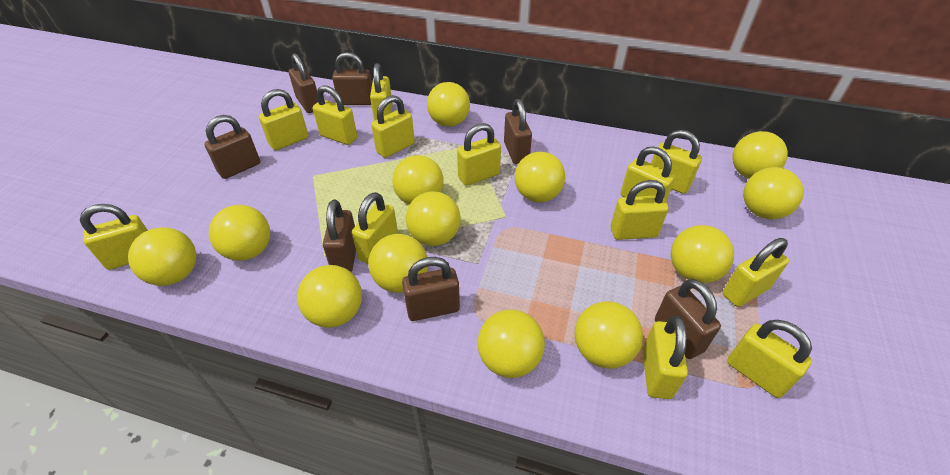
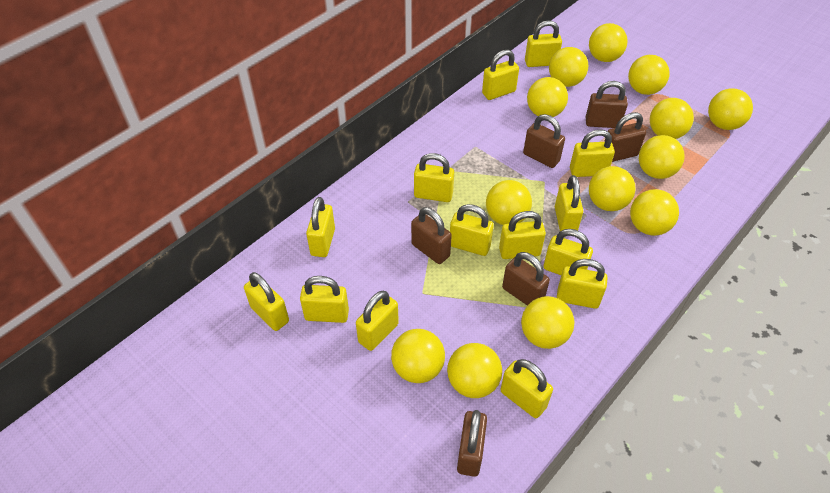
brown padlock: [204,115,260,179] [289,53,318,113] [323,200,356,272] [332,52,372,105] [402,257,460,321] [504,99,532,164] [655,279,721,359] = 7 -> [411,207,452,264] [457,410,487,477] [502,252,550,305] [523,114,565,168] [586,81,628,128] [604,112,646,162] = 6
yellow padlock: [80,204,148,270] [259,89,309,150] [313,85,357,145] [352,192,398,264] [370,63,393,121] [371,95,415,158] [457,123,501,186] [611,180,669,240] [621,146,675,201] [642,316,688,399] [651,130,702,194] [723,238,789,307] [727,320,812,398] = 13 -> [244,272,289,331] [300,276,349,323] [306,197,335,257] [356,291,399,351] [414,153,454,202] [450,204,494,256] [482,50,519,100] [499,211,546,259] [501,359,553,418] [525,20,562,67] [544,229,593,275] [555,175,583,231] [557,259,607,309] [570,129,615,177] = 14

